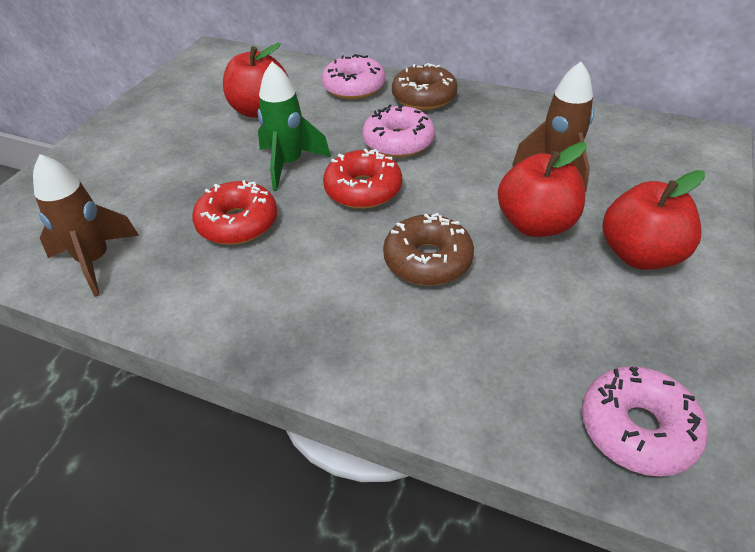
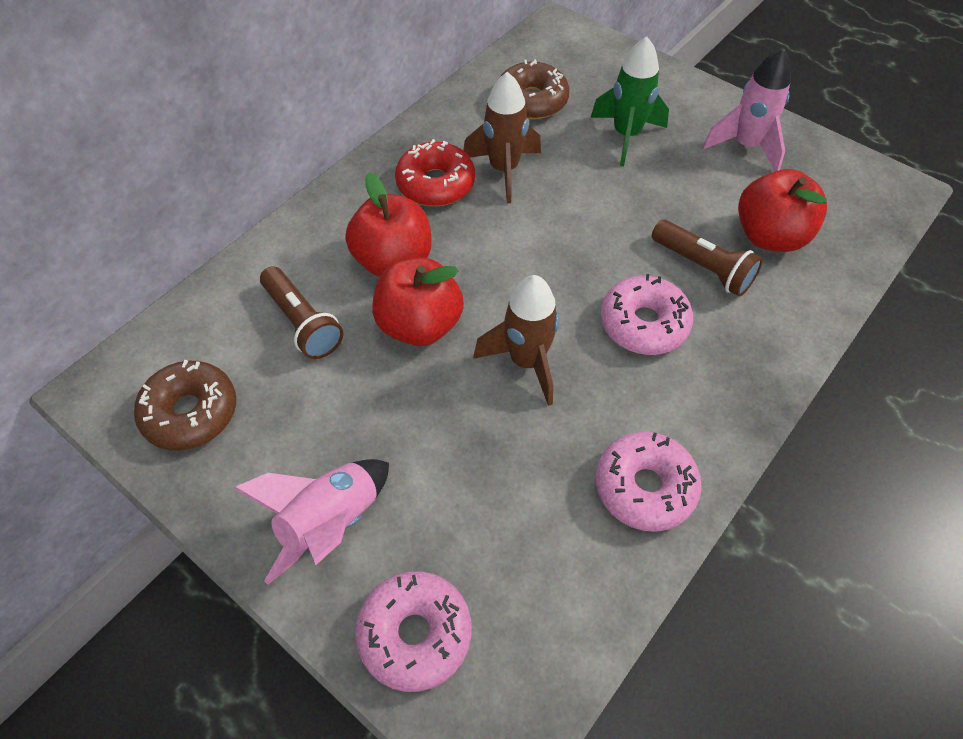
brown flashlight: none = 0 -> [260,266,343,359] [652,220,763,297] = 2
pink rocket: none = 0 -> [234,459,389,584] [702,47,791,172] = 2
red donut: [192,180,277,245] [323,149,402,209] = 2 -> [395,139,475,206] = 1

